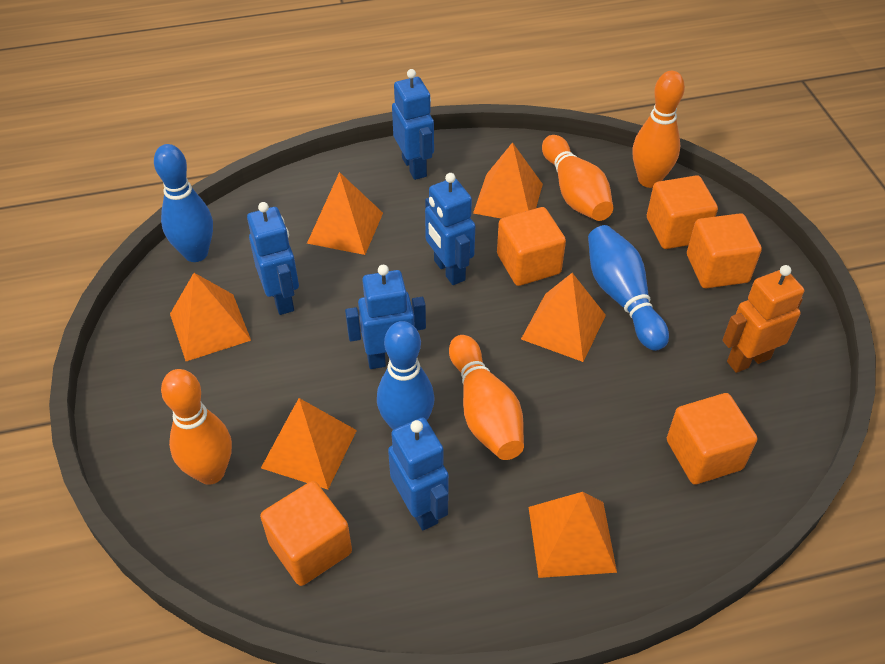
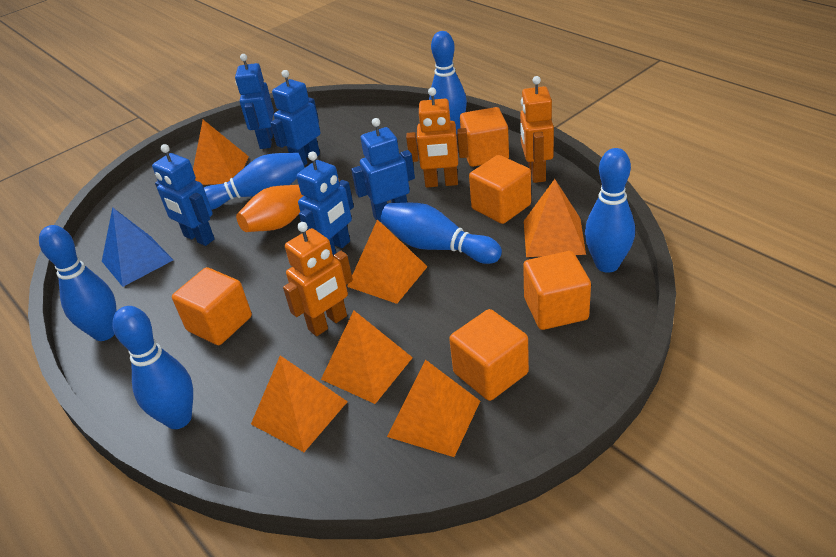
blue bowling pin: [154,144,213,262] [377,321,434,430] [588,225,669,351] = 3 -> [39,225,117,341] [112,306,193,429] [204,153,305,210] [381,203,502,264] [429,31,467,135] [585,148,635,273] = 6
blue pyramid: none = 0 -> [102,207,173,287] = 1
orange bowling pin: [161,369,232,485] [449,335,524,460] [542,135,613,221] [633,71,685,188] = 4 -> [236,178,339,232] = 1
orange robot: [722,265,804,373] = 1 -> [283,222,353,336] [406,87,468,188] [520,76,554,183] = 3

